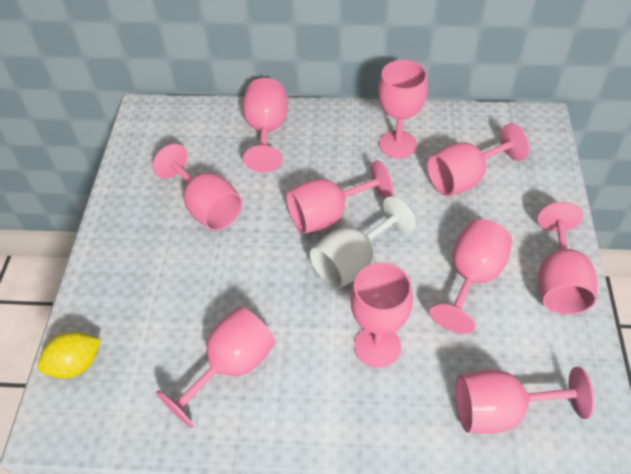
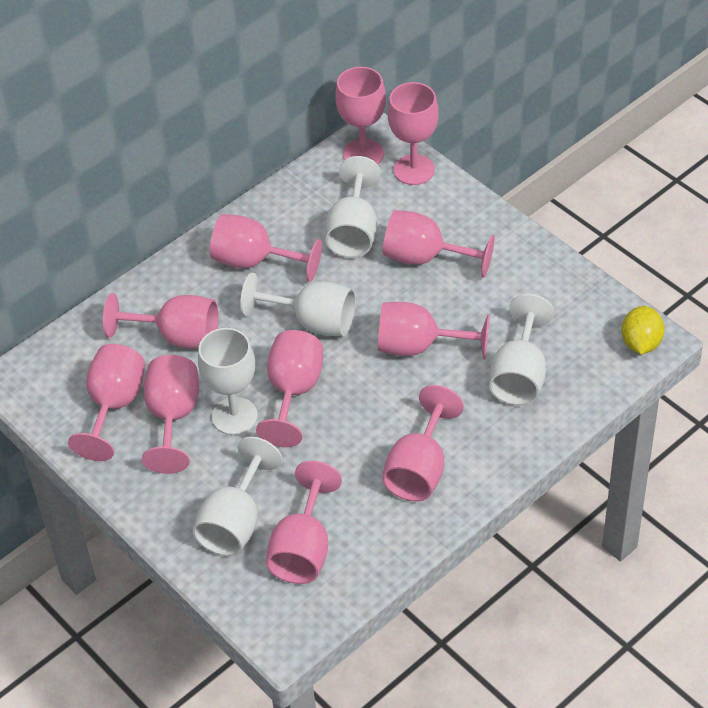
pink goblet: [152,144,242,231] [156,307,276,428] [243,78,288,172] [286,160,394,234] [350,263,413,368] [378,60,428,158] [427,123,530,196] [429,219,512,334] [456,367,595,434] [537,202,597,314] = 10 -> [68,344,145,461] [103,293,219,349] [142,355,199,474] [210,214,322,282] [256,330,323,447] [266,461,342,584] [335,67,386,164] [378,302,490,359] [382,385,464,502] [383,210,495,278] [388,82,439,185] = 11
white goblet: [310,196,416,289] = 1 -> [193,437,282,556] [198,328,258,435] [240,273,356,336] [325,156,381,258] [489,294,554,405] = 5

